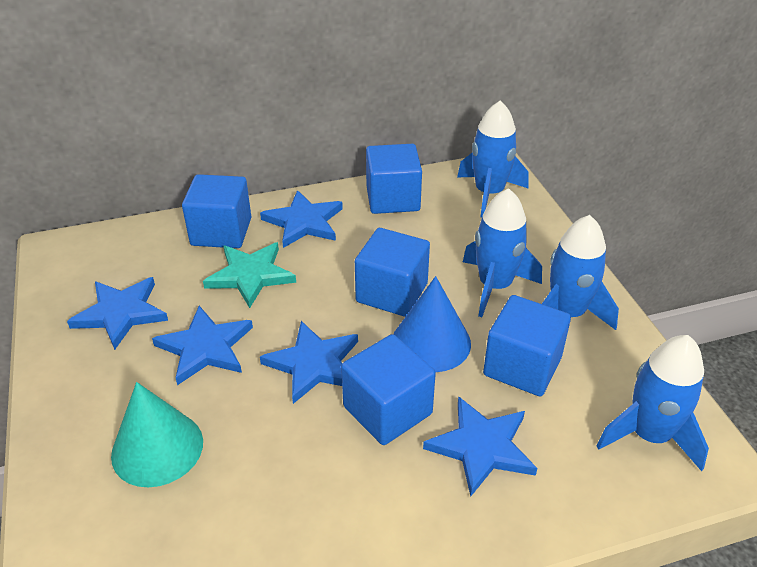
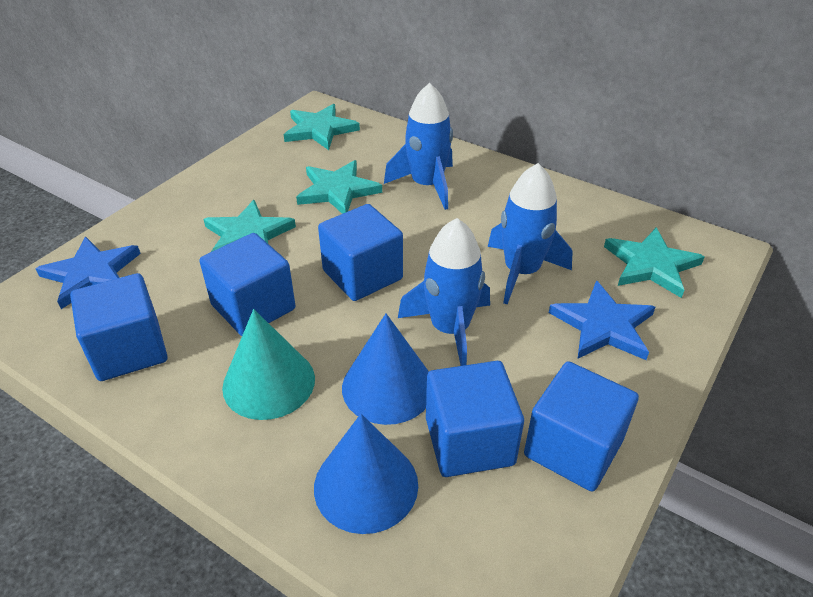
blue cone: [393,276,471,372] = 1 -> [314,414,418,534] [342,314,429,425] = 2
blue rocket: [457,101,529,218] [463,188,542,317] [542,215,619,330] [597,335,709,471] = 4 -> [384,83,453,210] [398,218,490,366] [488,163,573,304] = 3
blue star: [67,277,168,350] [152,306,253,385] [260,190,343,248] [260,321,358,404] [423,396,537,496] = 5 -> [36,237,141,309] [549,280,655,360] = 2
turquoise star: [203,242,296,308] = 1 -> [204,200,296,252] [284,104,360,150] [296,160,382,214] [604,227,705,298] = 4

